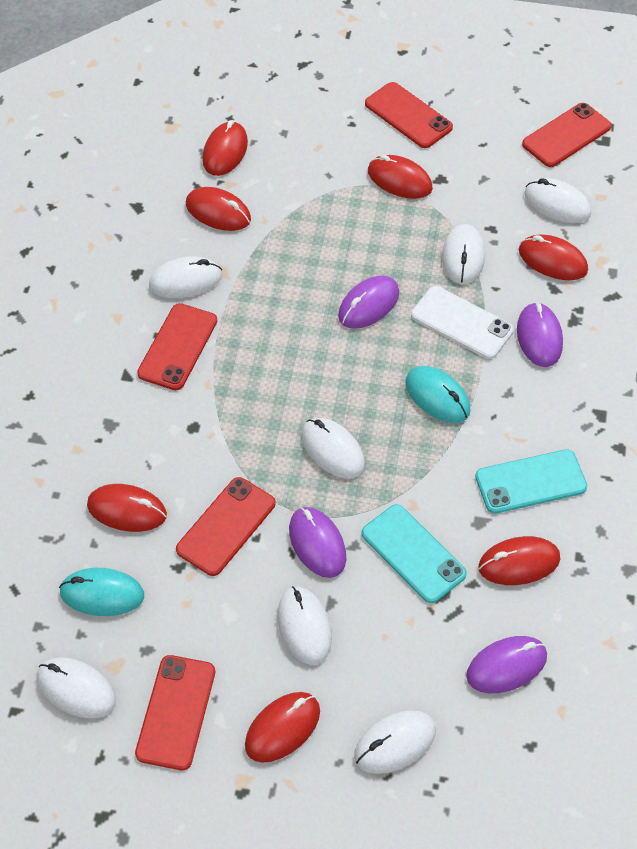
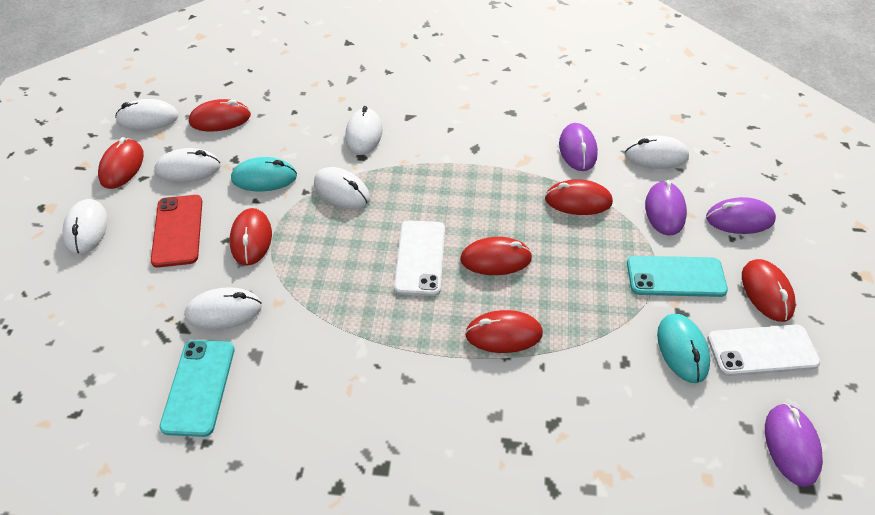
red phone: [135,655,215,770] [137,303,217,390] [176,477,275,576] [365,82,453,148] [522,103,611,167] = 5 -> [151,195,202,268] = 1
white phone: [411,286,514,359] = 1 -> [394,220,445,296] [707,324,820,376] = 2

